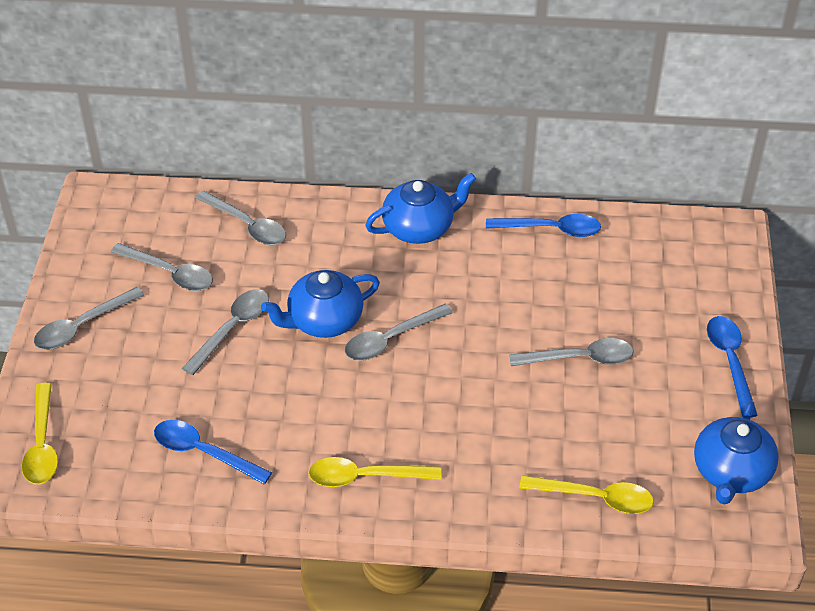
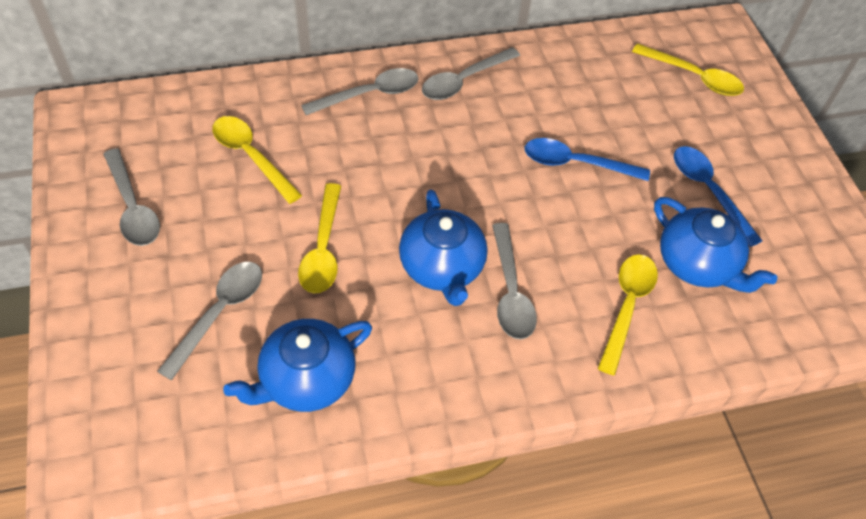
blue spoon: [154,420,272,484] [486,214,601,237] [707,316,758,417] = 3 -> [525,138,650,181] [674,146,762,247] = 2
grey spoon: [34,287,144,350] [111,243,213,291] [182,289,269,375] [195,191,286,245] [345,304,453,361] [509,338,634,366] = 6 -> [103,148,160,246] [157,262,262,380] [301,68,419,115] [422,47,520,100] [492,223,537,339] = 5
yellow spoon: [22,383,58,484] [308,457,441,487] [519,475,654,514] = 3 -> [212,116,302,204] [298,183,341,293] [598,254,658,375] [632,43,744,96] = 4

